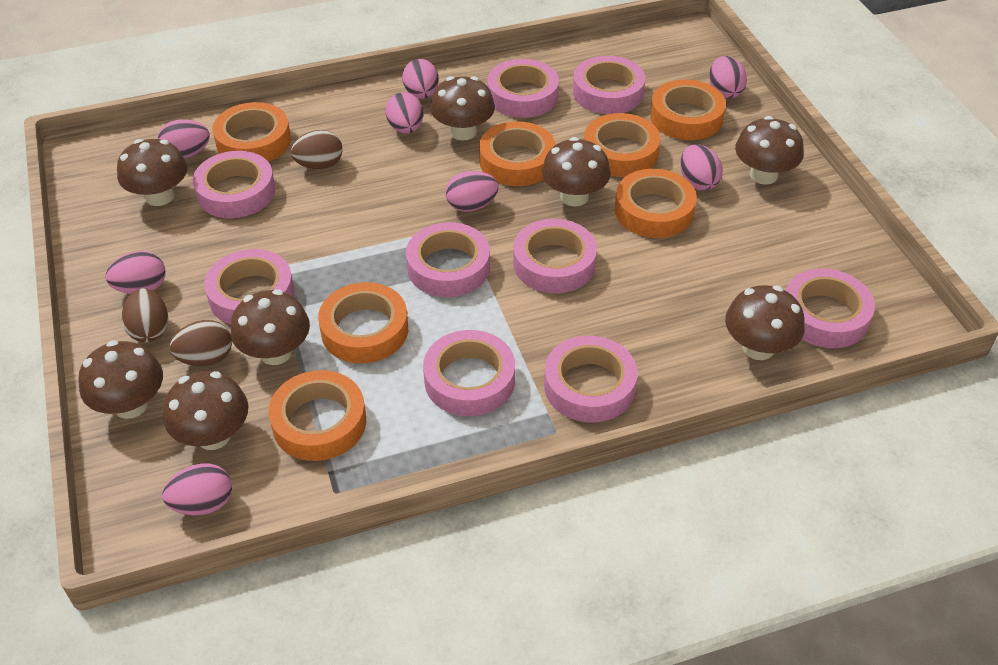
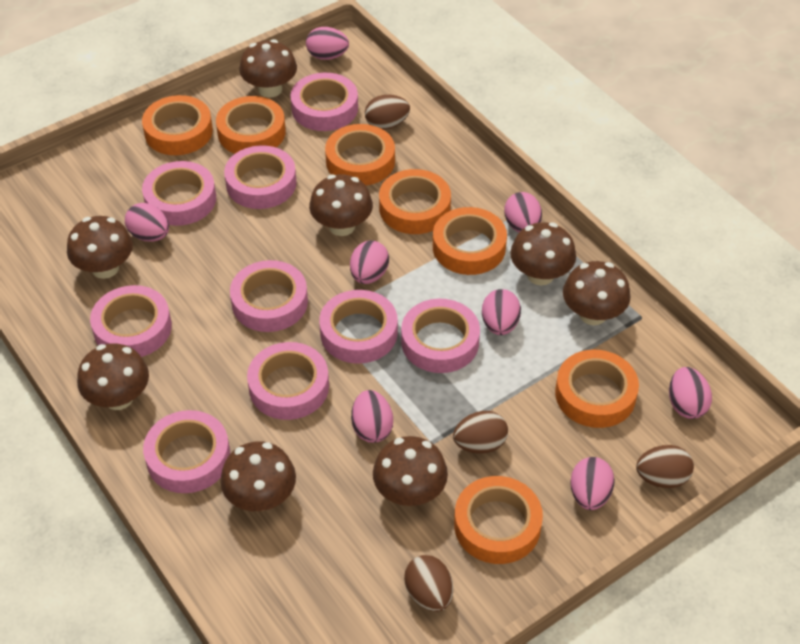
brown egg: [122,288,168,343] [169,320,232,366] [291,130,343,169] = 3 -> [365,95,410,130] [404,555,453,612] [453,411,508,454] [636,445,694,488] = 4

